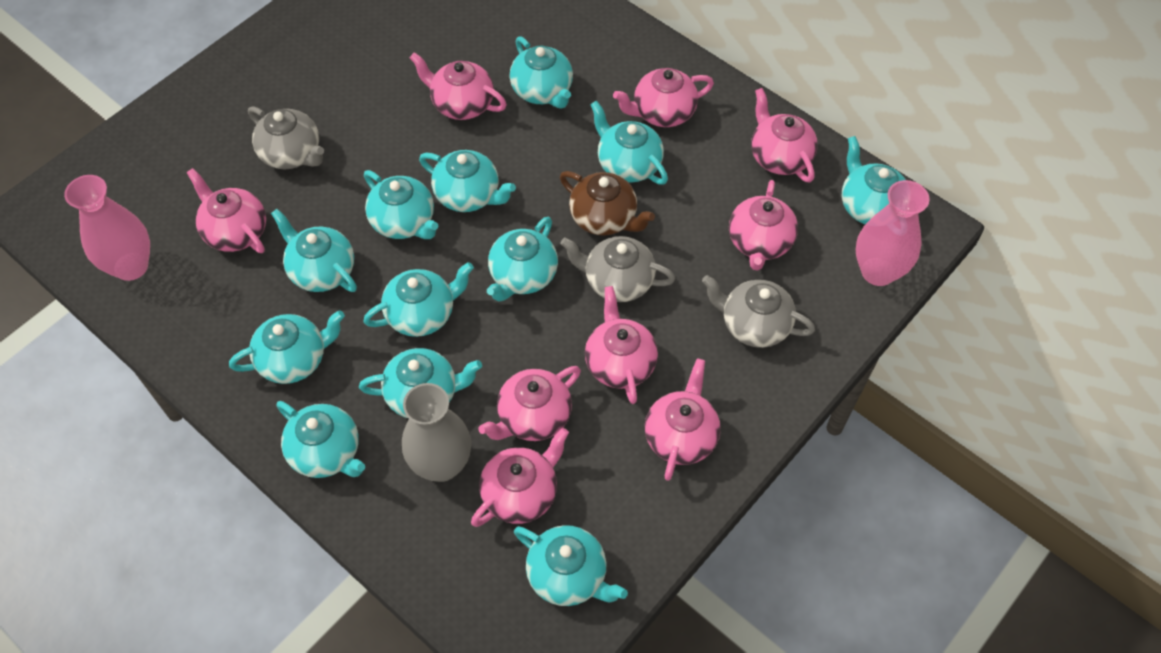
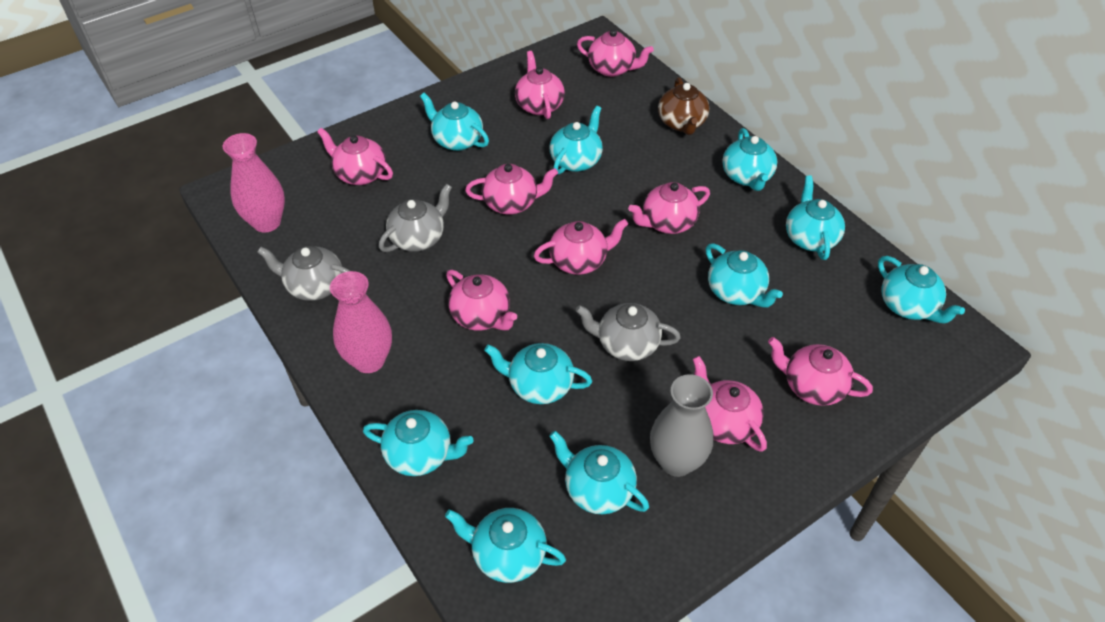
turquoise teapot: [229,310,345,384] [271,209,357,292] [277,401,365,478] [359,348,482,418] [363,262,474,337] [364,170,439,239] [419,150,516,212] [487,216,558,302] [510,36,573,109] [514,525,628,606] [590,101,668,185] [842,136,906,224] = 12 -> [363,410,474,476] [420,93,489,151] [445,508,566,583] [484,343,592,404] [549,431,649,514] [550,106,603,175] [706,243,783,308] [722,128,777,191] [786,175,845,260] [878,256,965,323] = 10

